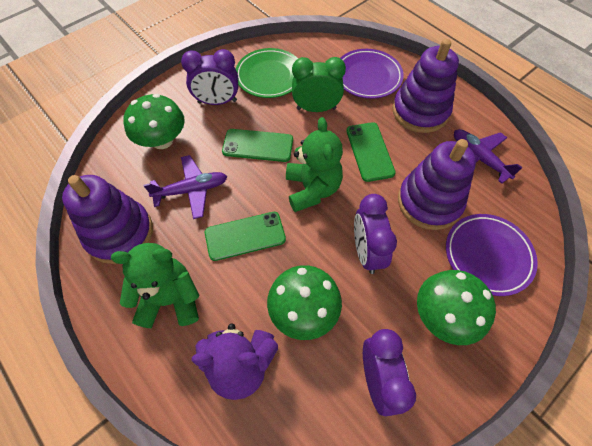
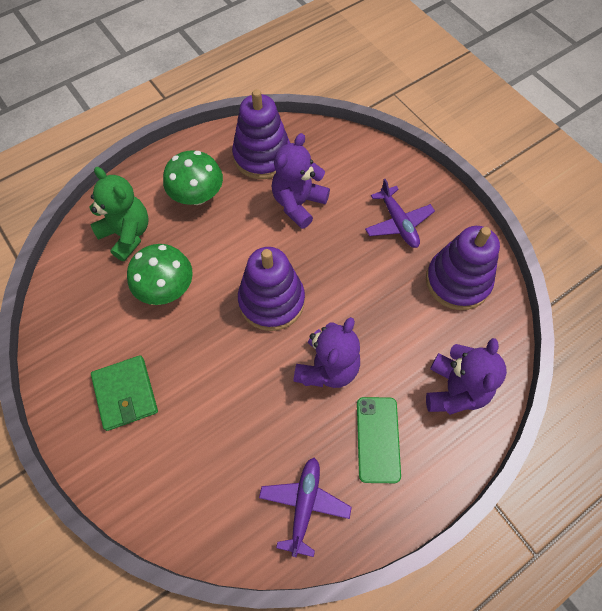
green clock: [292,57,346,112] = 1 -> none = 0
green mushroom: [124,94,185,149] [267,265,342,340] [417,270,496,345] = 3 -> [127,244,193,305] [163,150,223,205] = 2
green phone: [205,212,286,261] [222,129,293,162] [346,122,396,182] = 3 -> [357,397,401,483] = 1
green plate: [236,48,298,98] = 1 -> none = 0
green teddy bear: [111,243,199,328] [286,117,343,212] = 2 -> [90,167,149,261] = 1
green wallet: none = 0 -> [91,355,158,431] = 1
purple clock: [181,49,238,105] [354,194,397,274] [363,329,416,416] = 3 -> none = 0
purple plate: [340,49,404,99] [446,214,538,296] = 2 -> none = 0
purple teddy bear: [191,323,278,400] = 1 -> [272,133,330,229] [293,317,360,388] [426,338,507,415] = 3

